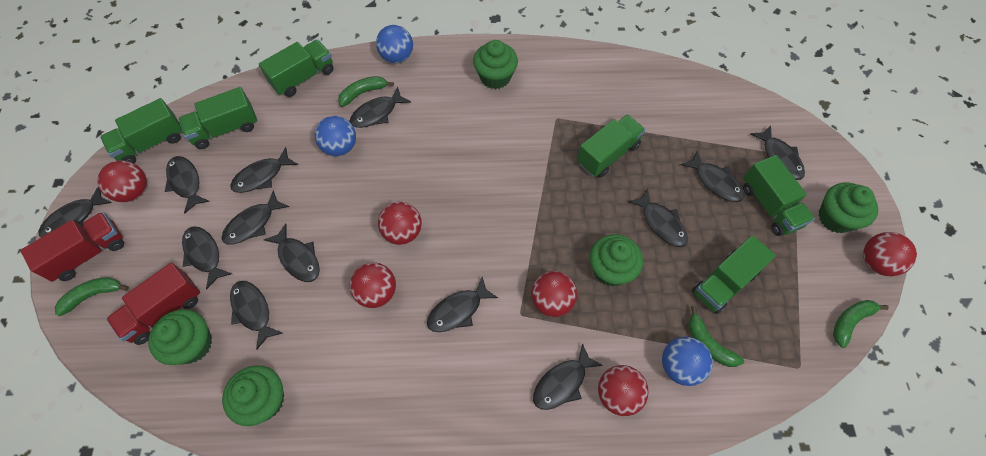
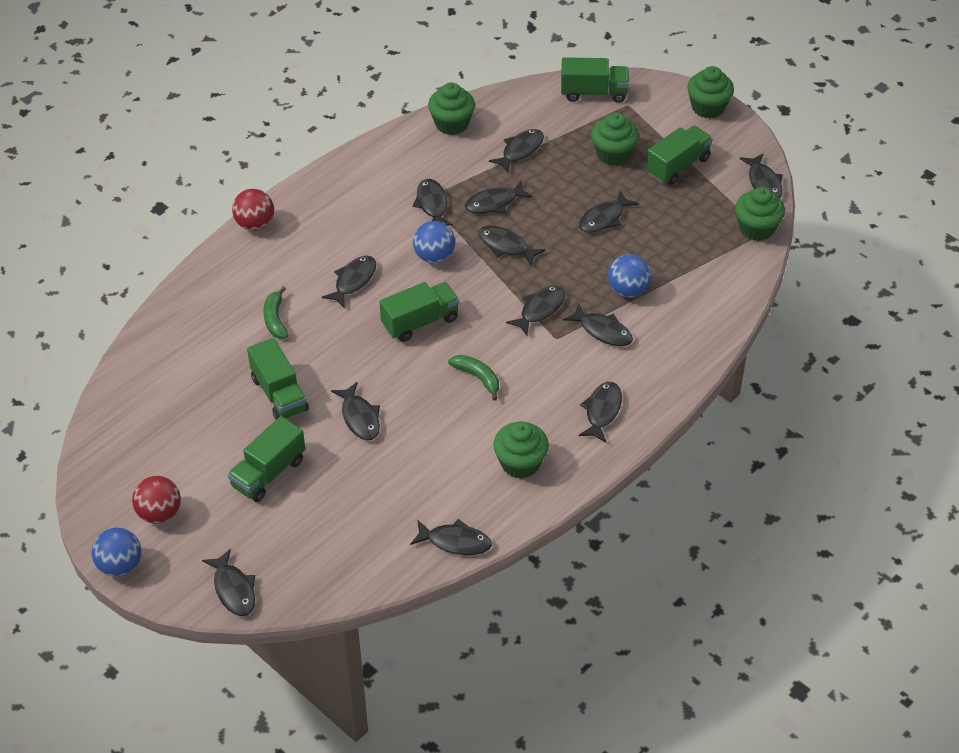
green banana: [55,277,129,316] [338,76,394,107] [688,306,744,367] [833,300,889,348] = 4 -> [263,287,289,339] [448,355,499,400] = 2
green truck: [100,98,182,164] [178,87,257,149] [259,40,334,97] [577,114,645,177] [692,235,776,314] [743,155,815,236] = 6 -> [228,416,305,502] [247,338,309,420] [380,282,459,342] [561,57,629,103] [646,126,713,185] = 5
red ball: [97,160,147,202] [350,262,396,308] [378,202,422,245] [531,271,577,317] [598,365,648,416] [863,232,917,276] = 6 -> [132,476,181,524] [232,189,274,231] = 2
red truck: [20,212,124,282] [106,263,200,345] = 2 -> none = 0

